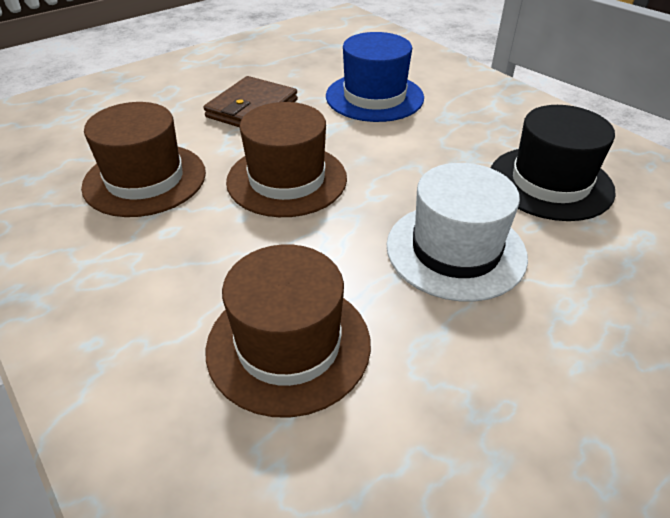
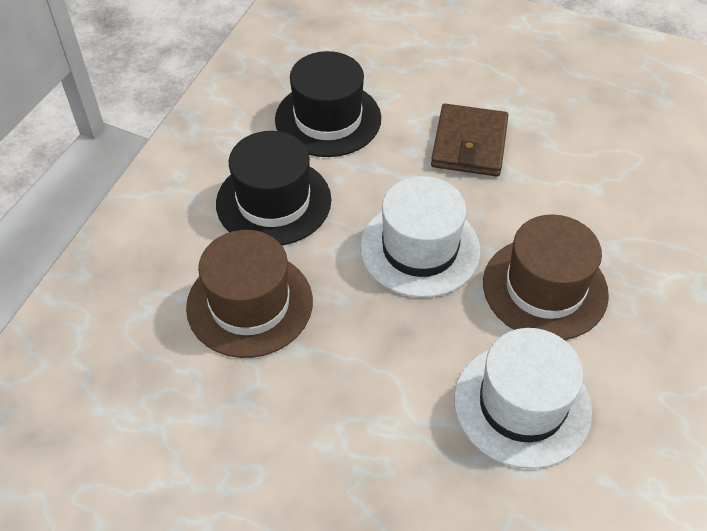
black hat: [491,105,616,221] = 1 -> [216,131,331,246] [275,51,381,157] = 2
blue hat: [326,32,424,122] = 1 -> none = 0
brown hat: [81,102,206,217] [206,244,371,418] [226,102,347,217] = 3 -> [186,230,313,358] [483,214,609,340] = 2
white hat: [387,163,528,302] = 1 -> [360,176,481,298] [454,328,592,469] = 2

